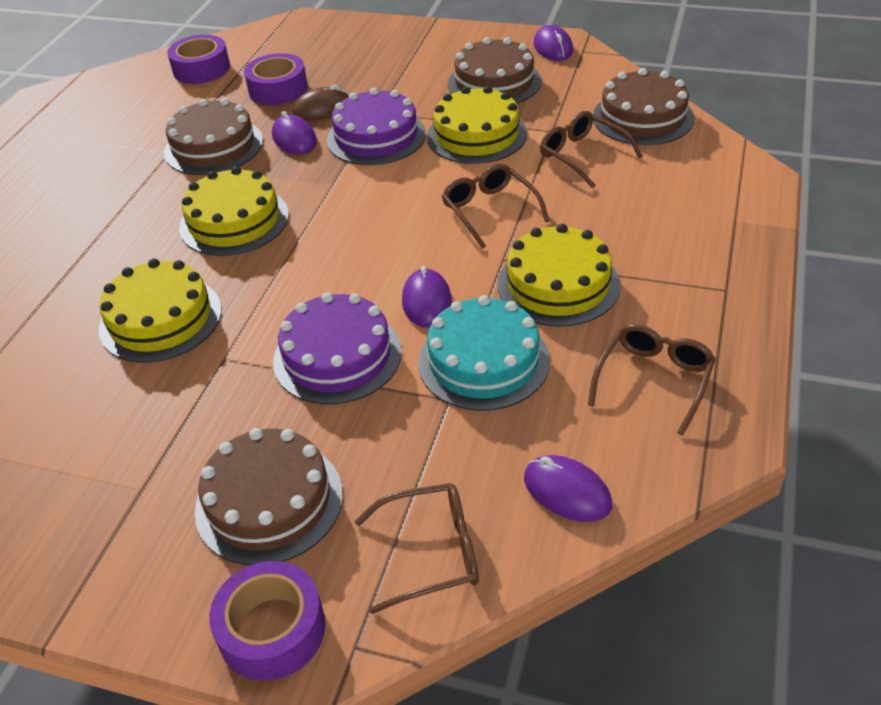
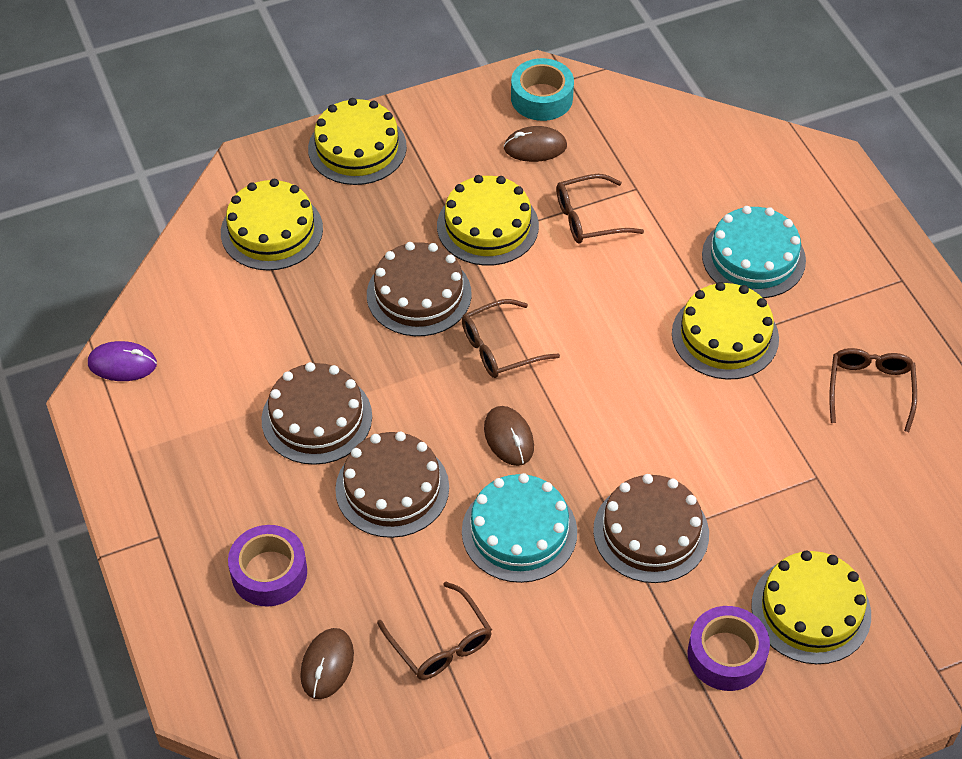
brown mouse: [292,85,349,121] = 1 -> [300,628,354,699] [484,406,534,466] [504,126,567,162] = 3
purple cake: [273,292,402,404] [327,88,426,165] = 2 -> none = 0
purple mouse: [272,111,317,154] [402,265,452,328] [524,455,612,522] [533,25,573,61] = 4 -> [88,341,157,381] = 1
purple tape: [167,35,230,84] [209,561,326,681] [244,53,308,105] = 3 -> [228,525,307,607] [687,606,770,691] = 2
turquoise cake: [418,295,550,411] = 1 -> [462,473,577,583] [702,206,806,298] = 2
turquoise tape: none = 0 -> [511,58,574,121] = 1
yellow cake: [99,259,222,363] [179,167,289,256] [427,86,527,164] [498,224,620,327] = 4 -> [221,179,323,271] [308,98,407,185] [437,175,539,266] [672,282,779,380] [751,551,871,664] = 5

